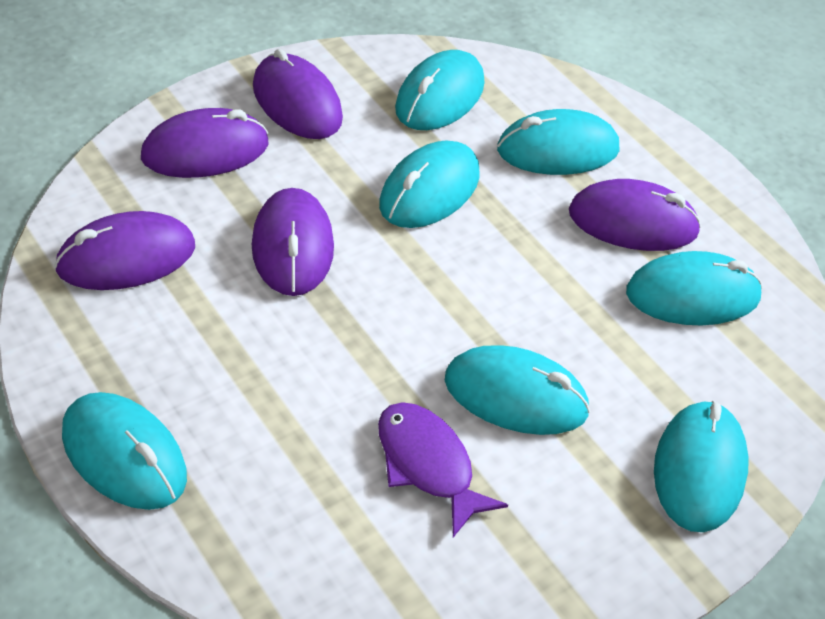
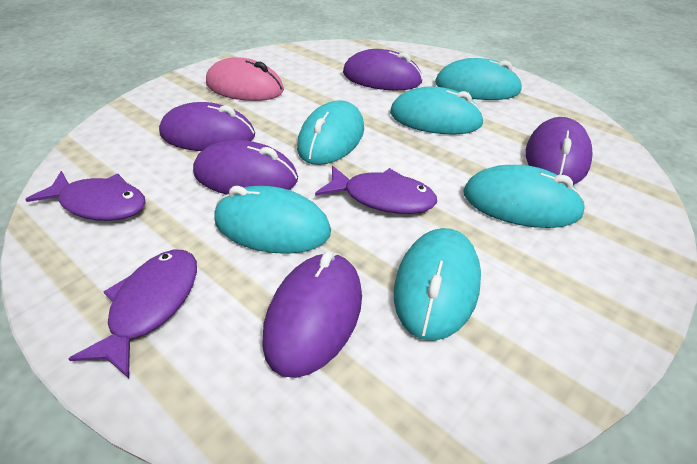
pink mouse: none = 0 -> [206,57,284,101] = 1
purple fish: [378,402,508,537] = 1 -> [25,171,146,221] [69,250,197,379] [315,166,437,214] = 3
turquoise mouse: [62,392,187,510] [379,141,480,228] [395,50,484,130] [445,345,591,435] [497,109,619,175] [626,251,763,326] [654,401,749,532] = 7 -> [214,186,331,254] [297,100,364,165] [390,86,484,135] [394,228,481,341] [435,58,523,100] [463,165,586,228] = 6

